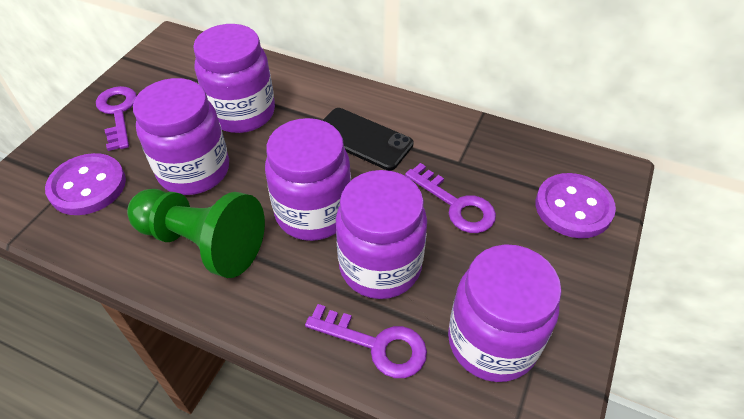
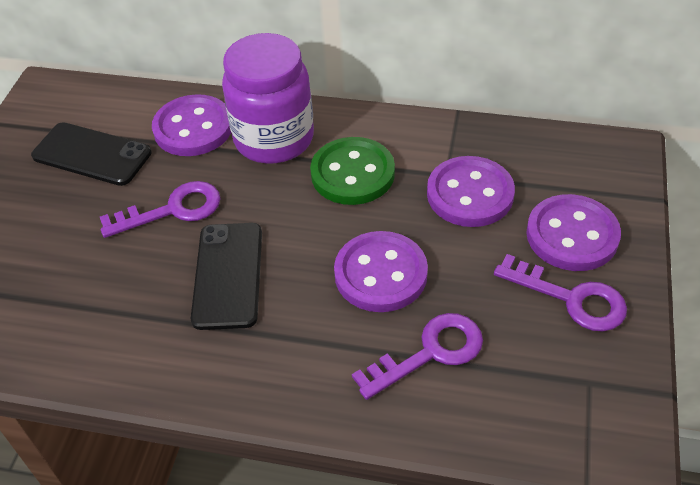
black phone: [322,108,414,170] = 1 -> [31,122,152,186] [191,223,262,330] = 2
green button: none = 0 -> [310,137,395,205] = 1
green pawn: [127,189,265,278] = 1 -> none = 0
purple button: [45,153,126,215] [535,173,616,238] = 2 -> [152,94,231,156] [334,231,428,312] [427,156,515,227] [526,194,621,271] = 4
purple jar: [133,78,229,195] [193,24,275,133] [265,118,351,241] [336,170,427,299] [448,244,562,382] = 5 -> [222,33,314,164] = 1

